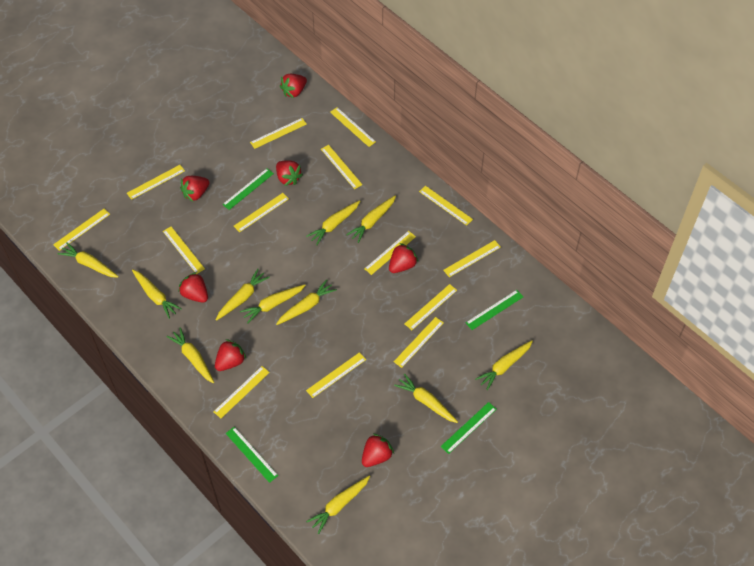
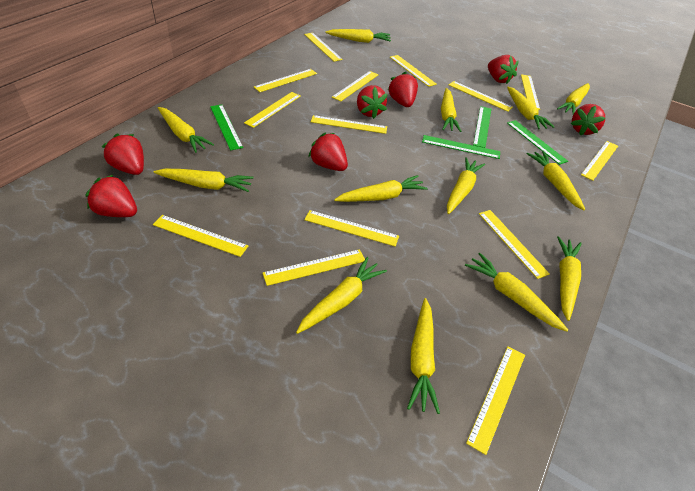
yellow carrot: [57,242,119,278] [132,270,182,319] [167,327,214,383] [216,269,270,321] [240,284,306,323] [276,279,337,325] [306,200,360,245] [306,476,370,534] [346,195,396,243] [394,374,458,423] [475,341,533,390] = 11 -> [154,169,254,192] [158,107,214,153] [296,257,387,334] [325,29,391,43] [334,175,428,202] [407,298,440,414] [441,88,462,132] [447,157,485,214] [465,253,568,332] [507,87,554,130] [527,151,585,210] [557,83,590,114] [557,236,582,321] = 13

